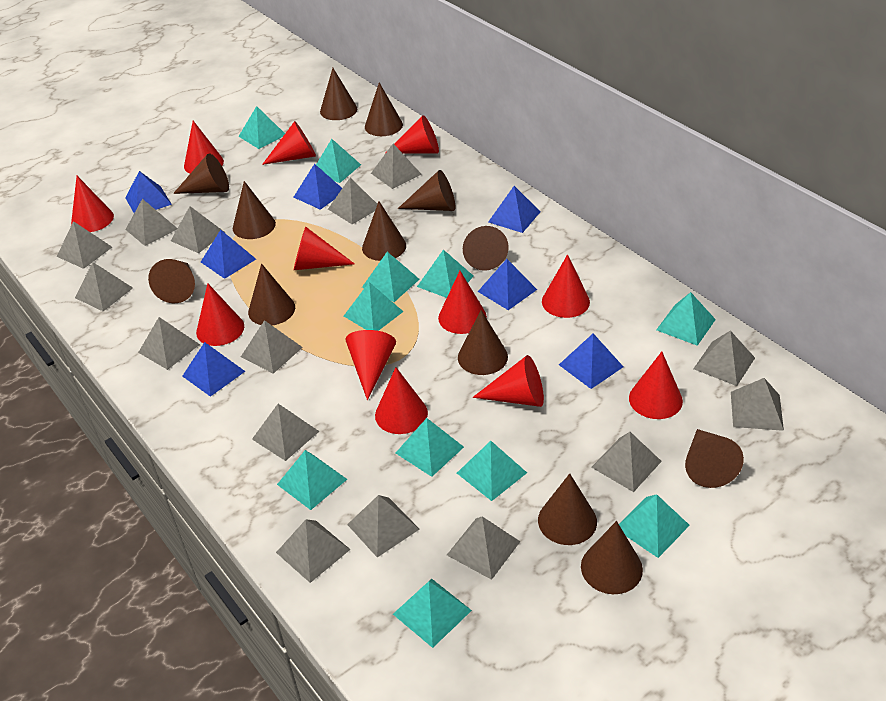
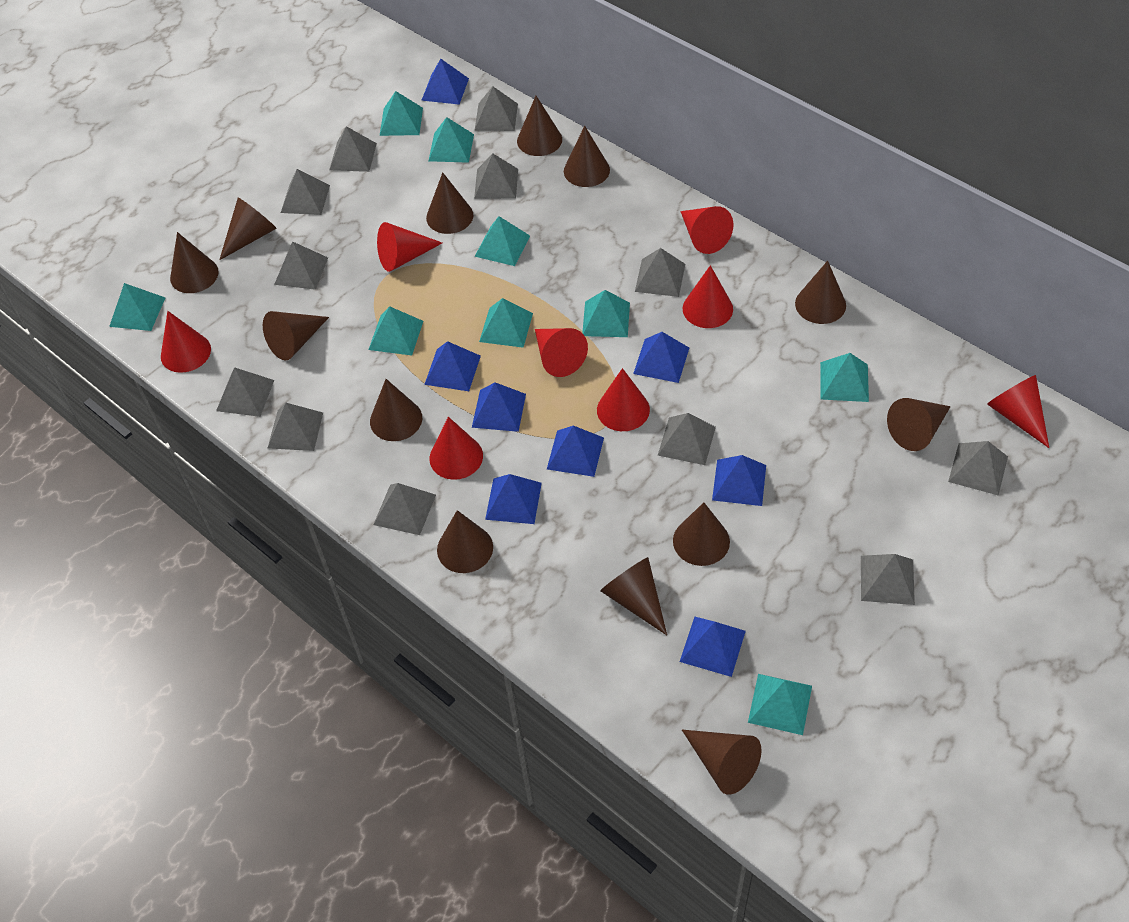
blue pyramid: [125,171,172,213] [182,342,245,397] [201,230,256,279] [294,164,342,210] [478,259,537,310] [488,186,540,233] [559,334,623,389] = 7 -> [421,59,469,104] [424,341,481,391] [472,382,526,432] [485,474,542,524] [547,425,604,477] [633,332,689,383] [680,617,746,677] [712,455,766,506] = 8
grey pyramid: [57,221,112,269] [75,262,133,311] [125,199,177,246] [138,317,200,370] [171,206,225,253] [241,320,303,374] [252,404,319,461] [276,519,351,583] [328,178,377,225] [347,495,420,558] [371,144,422,189] [447,517,521,580] [591,432,662,492] [693,330,755,386] [731,378,784,431] = 15 -> [216,367,274,417] [268,403,323,451] [274,241,328,290] [281,169,330,215] [329,126,377,172] [373,483,436,535] [474,86,518,131] [474,153,518,199] [635,248,685,297] [658,413,716,465] [861,554,915,605] [948,441,1008,496] = 12
red cone: [71,176,114,232] [184,121,224,174] [196,283,244,346] [262,121,316,165] [294,226,355,270] [345,330,396,400] [375,367,428,434] [394,115,439,154] [438,271,487,334] [472,355,544,407] [542,254,590,318] [629,352,683,419] = 12 -> [161,311,211,373] [377,222,442,272] [430,417,483,480] [535,328,588,377] [597,368,650,431] [680,206,733,254] [683,265,733,328] [987,375,1049,448] = 8
turquoise pyramid: [238,106,285,149] [277,450,347,510] [316,139,361,183] [344,282,404,331] [362,252,420,302] [393,579,472,648] [396,418,464,477] [417,250,474,298] [457,441,527,501] [619,494,690,558] [656,292,716,346] = 11 -> [109,283,165,331] [368,306,423,355] [380,91,423,136] [428,117,474,163] [474,216,530,266] [479,298,533,348] [582,290,630,337] [748,674,812,735] [820,353,869,402] = 9

